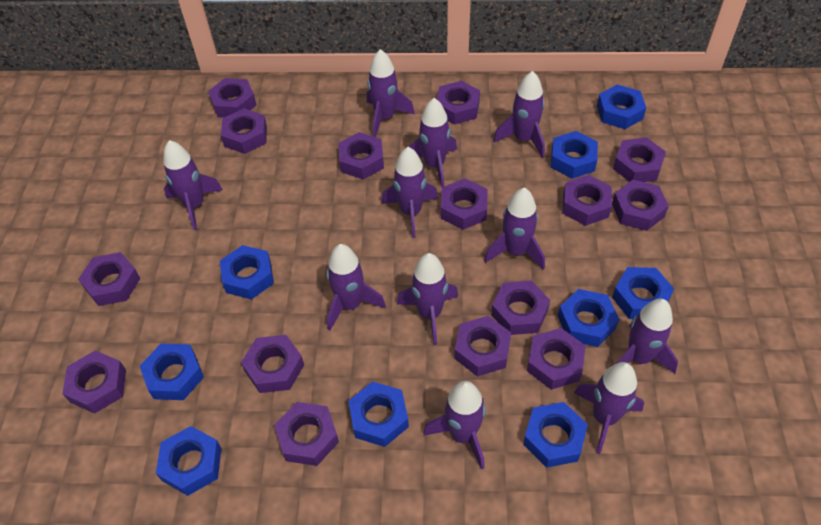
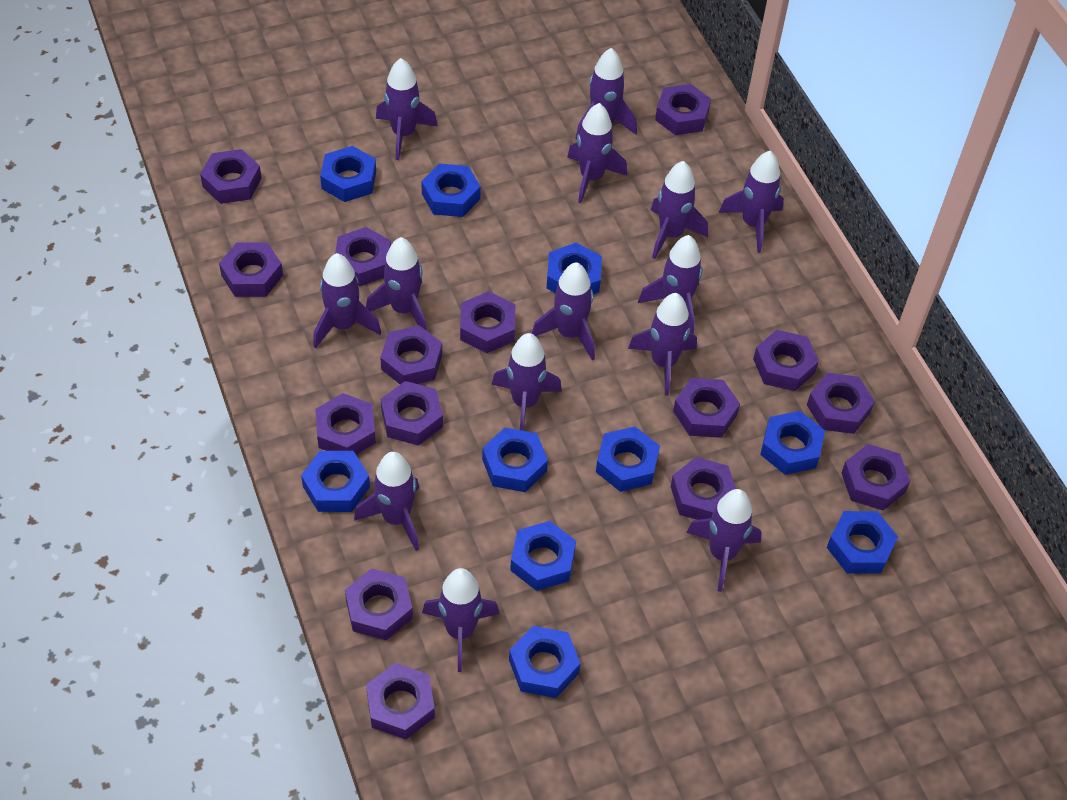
blue nut: [140,344,204,400] [156,426,221,496] [220,245,274,299] [349,382,409,447] [523,402,588,468] [551,131,598,179] [558,289,619,347] [597,84,646,129] [612,267,674,319] = 9 -> [301,451,370,512] [320,146,376,202] [421,164,481,217] [482,428,548,492] [509,626,581,698] [510,521,576,591] [547,243,602,294] [596,426,660,492] [760,411,825,475] [827,511,898,574] = 10
purple rocket: [163,140,223,230] [327,244,386,331] [367,49,415,137] [382,147,438,238] [397,253,458,345] [408,98,457,188] [423,381,486,470] [484,187,545,270] [494,71,545,158] [574,362,644,454] [616,299,678,374] = 11 -> [313,253,381,348] [354,452,419,551] [366,237,427,331] [376,58,438,160] [422,568,500,672] [492,333,562,431] [532,262,595,360] [567,103,627,203] [575,48,637,139] [628,293,697,396] [638,235,702,334] [651,161,708,259] [686,489,762,592] [719,151,784,253] = 14

